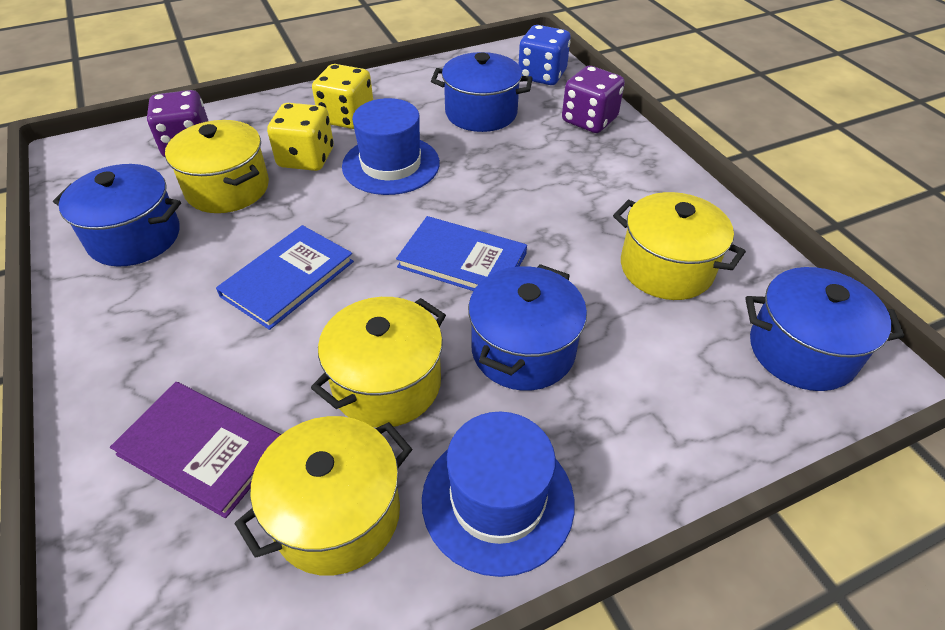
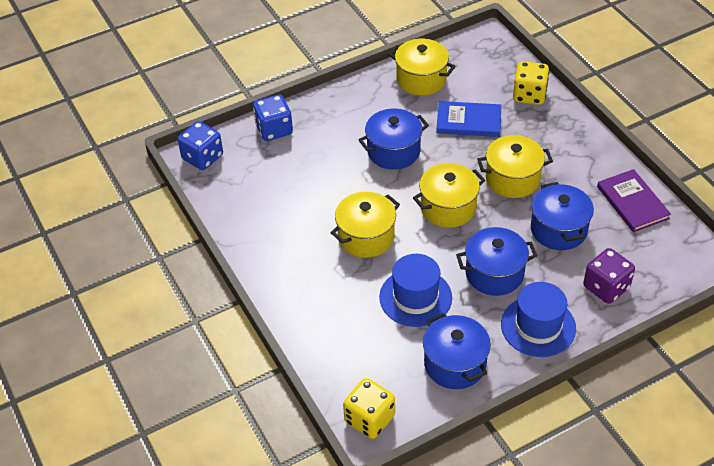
blue book: [216,225,354,330] [396,216,527,291] = 2 -> [436,101,501,137] = 1
blue dice: [519,25,571,85] = 1 -> [178,121,223,170] [253,95,293,141] = 2
purple dice: [147,90,208,157] [562,66,625,133] = 2 -> [583,248,635,304] = 1

